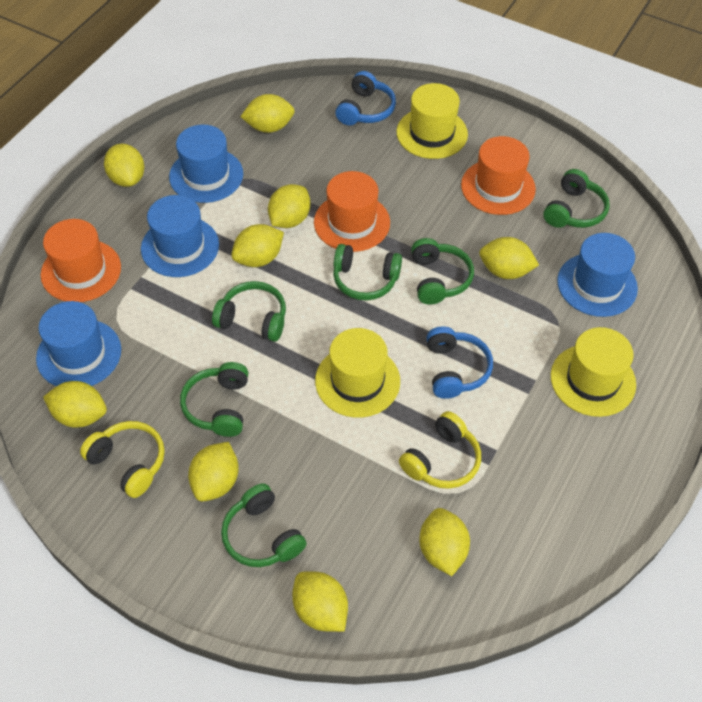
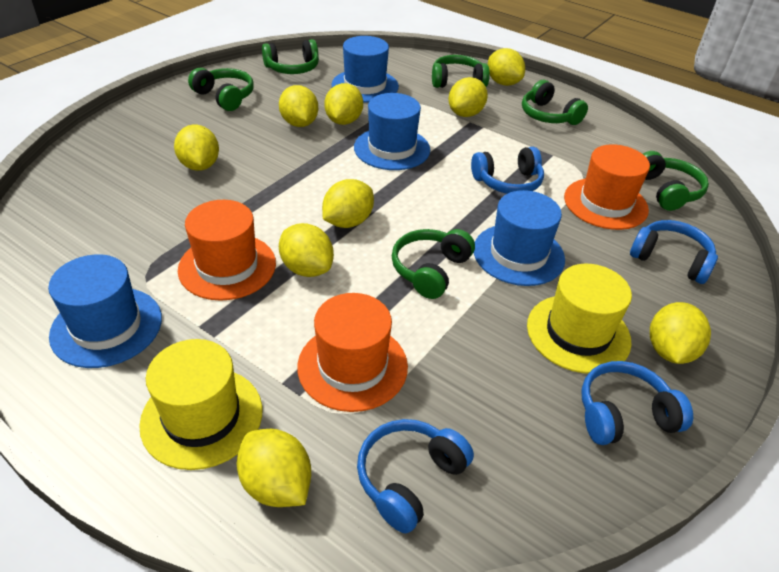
blue headphones: [335,71,396,125] [427,326,493,399] = 2 -> [357,419,474,533] [471,147,544,194] [581,361,693,445] [630,220,718,284] = 4
yellow hat: [315,328,400,418] [396,83,468,159] [551,327,636,417] = 3 -> [139,339,262,470] [527,264,632,374] = 2
yellow headphones: [80,421,165,498] [399,411,481,489] = 2 -> none = 0

